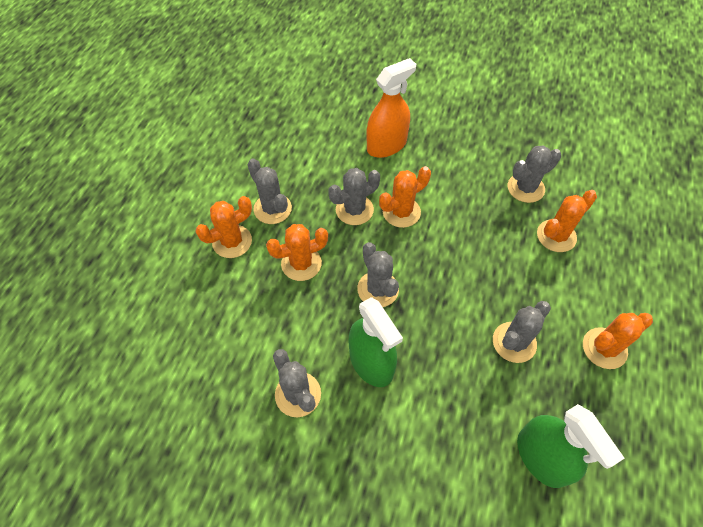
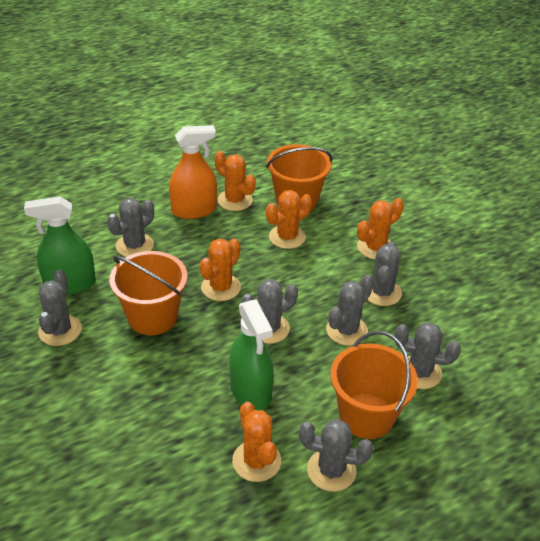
grey cactus: [247,158,292,224] [273,349,321,417] [328,168,380,225] [357,242,399,307] [493,301,551,363] [508,146,561,203] = 6 -> [38,269,82,346] [107,198,154,257] [241,279,298,344] [299,419,373,492] [326,275,374,346] [367,242,402,306] [394,322,461,389] = 7
orange bucket: none = 0 -> [109,251,188,335] [266,144,332,212] [330,331,418,439] = 3

